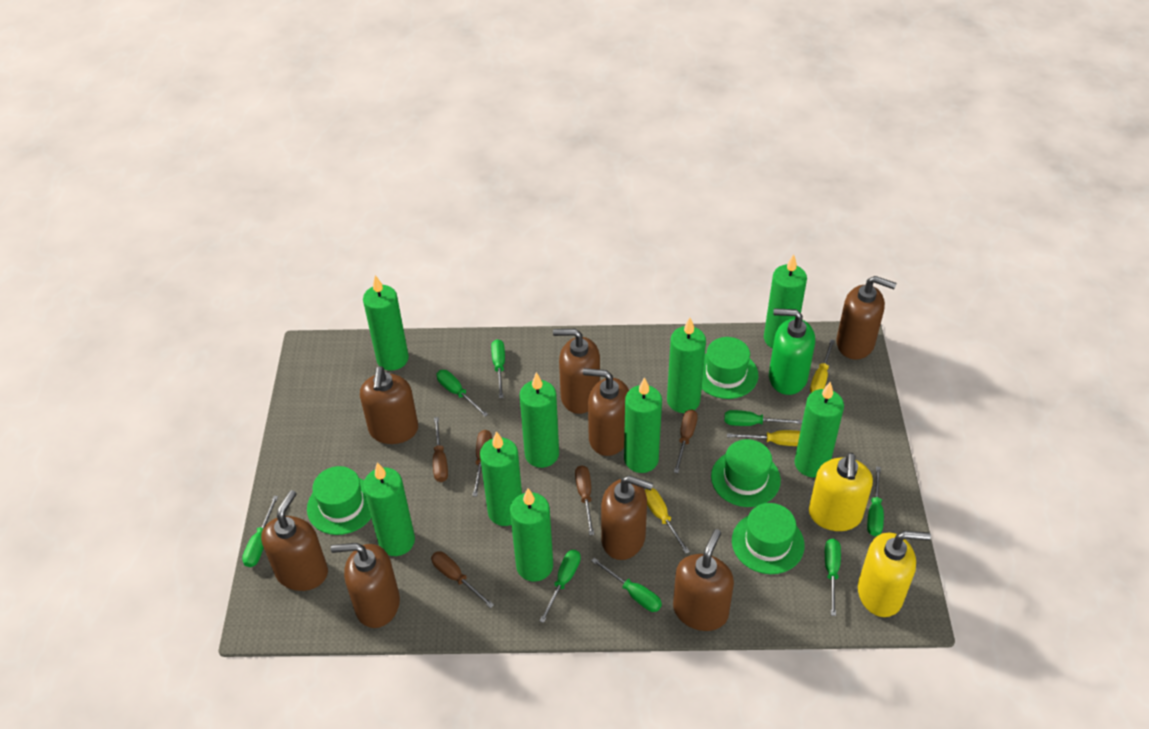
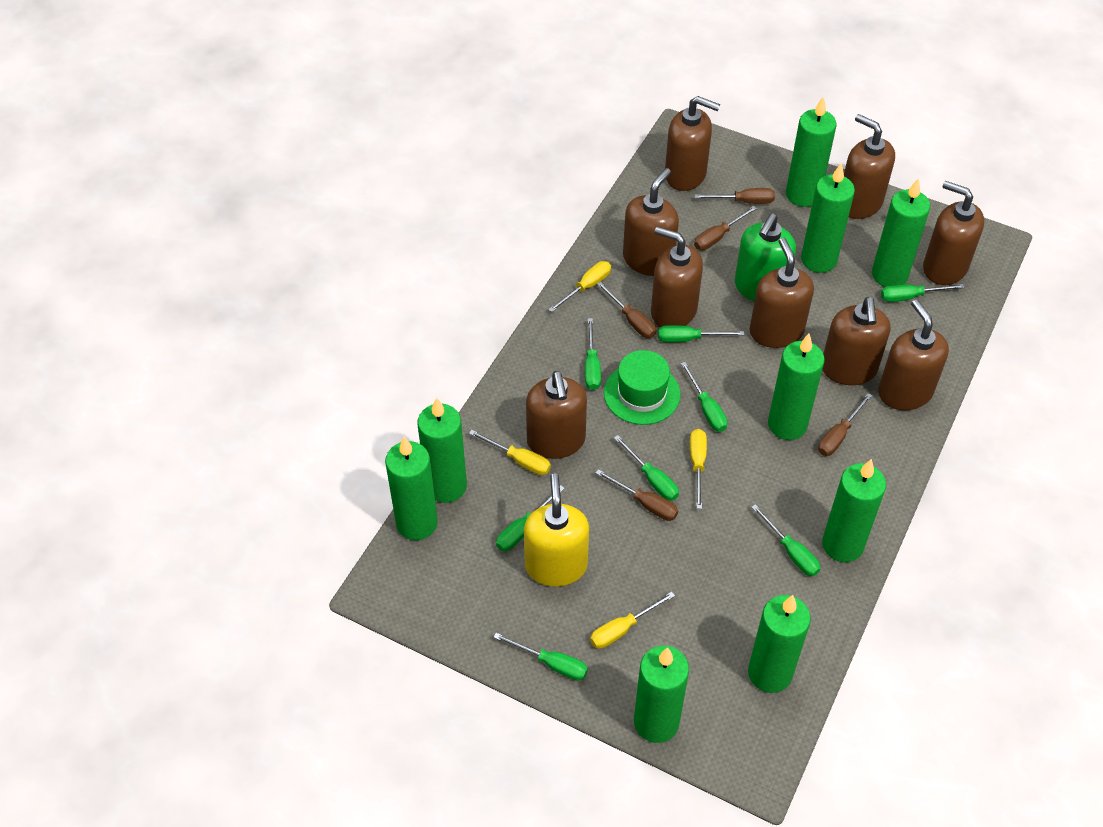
brown soap dispenser: [261,490,328,591] [331,543,400,628] [360,366,418,444] [553,329,600,414] [583,368,629,456] [601,475,653,560] [673,529,734,631] [836,276,896,360] = 8 -> [526,371,587,459] [623,168,679,276] [651,227,703,327] [665,96,720,191] [749,238,814,348] [822,297,890,385] [844,114,895,219] [878,300,949,410] [923,181,984,285] = 9
green hat: [307,466,371,535] [702,337,758,399] [711,439,781,507] [732,503,805,574] = 4 -> [604,350,681,425] = 1
yellow screwdriver: [645,488,690,554] [727,430,800,446] [810,339,835,393] = 3 -> [469,430,551,475] [548,261,611,312] [590,592,675,649] [690,429,707,509] = 4
yellow soap dispenser: [809,452,873,531] [858,531,931,617] = 2 -> [524,473,589,587] = 1

